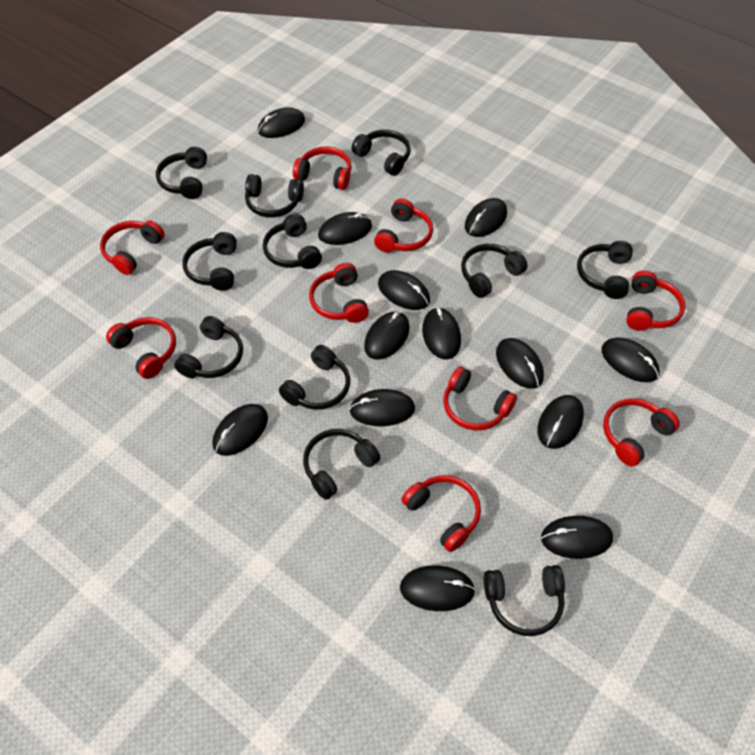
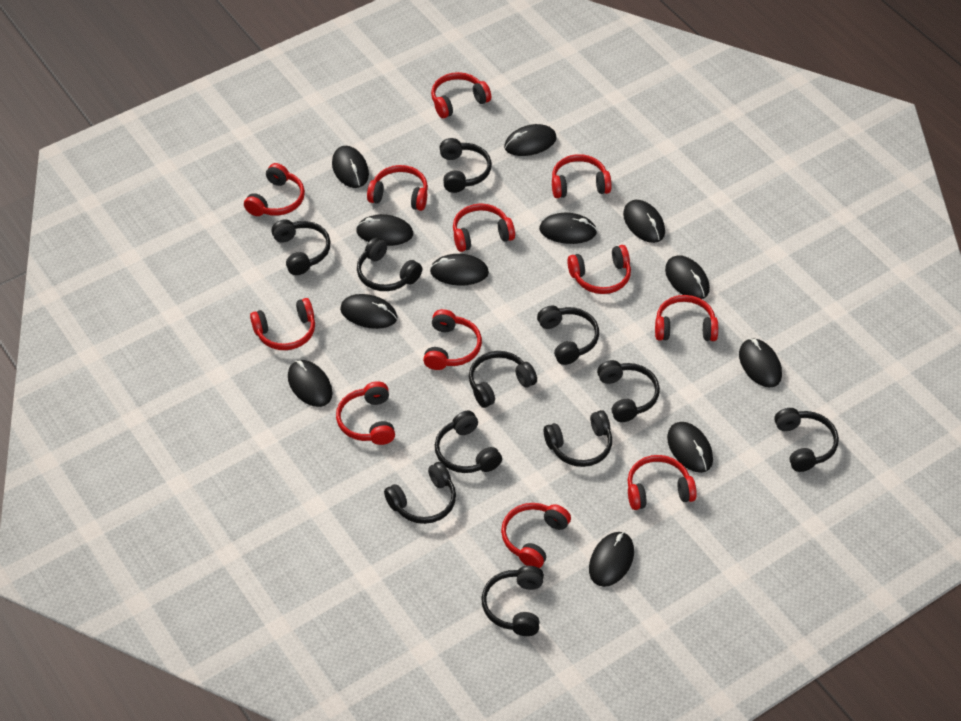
black mouse: [213,404,268,456] [258,107,305,138] [318,212,372,245] [349,389,415,426] [364,311,410,360] [378,270,430,310] [400,565,476,611] [422,307,461,360] [465,198,507,237] [496,338,544,389] [538,395,584,449] [541,516,613,559] [601,337,660,382] = 13 -> [288,360,333,407] [332,146,369,188] [340,294,397,329] [356,214,413,246] [430,254,489,286] [504,124,557,156] [539,213,597,244] [589,532,634,587] [623,200,665,243] [665,255,710,299] [667,422,713,473] [739,338,782,387] = 12
red headphones: [100,220,165,275] [106,317,176,379] [293,147,352,190] [309,263,369,323] [374,198,433,253] [401,475,481,552] [443,366,517,430] [603,398,680,467] [626,270,685,331] = 9 -> [244,163,305,216] [250,298,315,350] [336,381,395,445] [367,165,428,211] [423,309,482,370] [431,72,491,118] [453,204,515,252] [501,503,571,568] [552,154,612,198] [567,245,631,294] [627,455,697,510] [655,295,718,341] = 12

